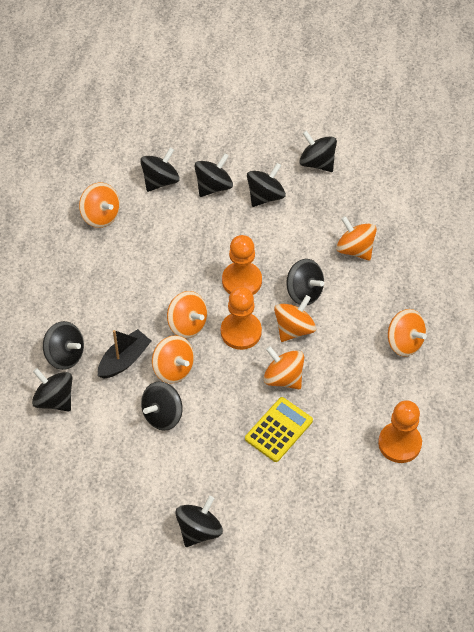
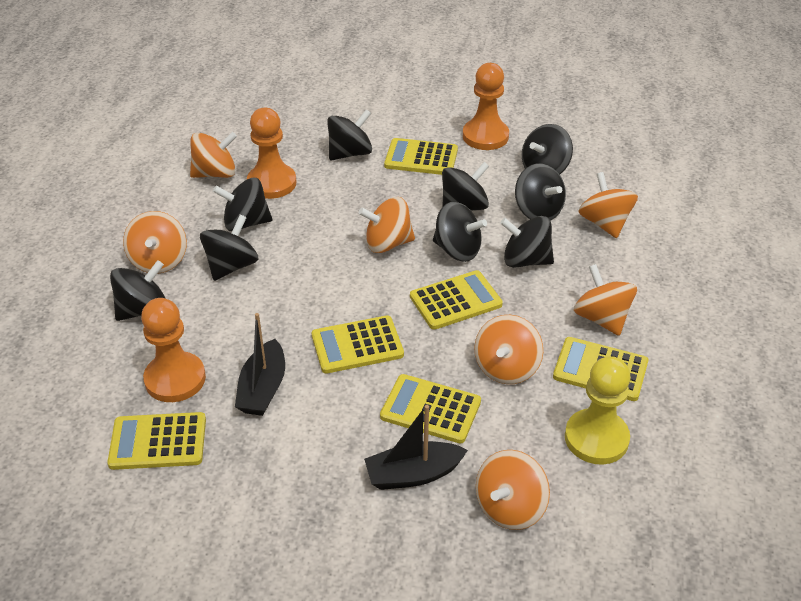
black boat: [98,329,151,379] = 1 -> [235,313,285,416] [364,405,468,490] = 2
yellow calculator: [245,397,313,462] = 1 -> [107,412,206,470] [312,315,404,373] [380,374,481,444] [384,138,458,175] [410,270,503,330] [553,337,648,401] = 6
yellow pawn: none = 0 -> [565,356,631,465] = 1

